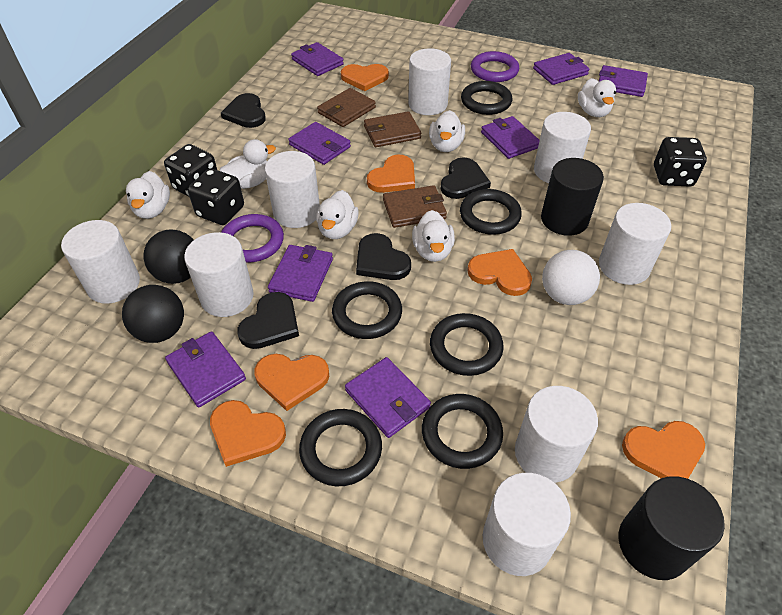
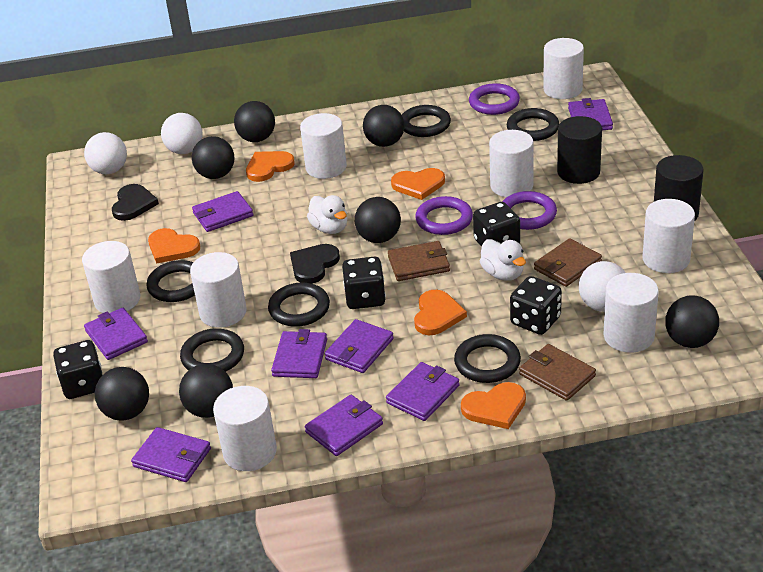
black ball: [122,285,184,343] [144,230,194,284] = 2 -> [95,367,149,421] [179,364,233,418] [192,136,235,179] [234,101,275,142] [355,197,401,243] [363,105,404,147] [665,295,719,348] = 7
black dice: [164,144,217,197] [188,168,244,225] [654,137,707,186] = 3 -> [53,340,103,399] [342,257,386,309] [473,202,520,247] [510,276,562,335] = 4
black heart: [221,93,266,128] [237,292,299,349] [356,233,411,280] [441,158,491,199] = 4 -> [112,184,159,221] [290,244,340,284] = 2
orange heart: [210,400,286,467] [254,354,329,411] [341,64,389,91] [367,155,415,193] [467,249,532,296] [622,421,705,479] = 6 -> [148,228,200,264] [246,151,295,182] [391,168,445,200] [414,290,467,335] [461,382,526,429] = 5
purple ring: [221,214,284,263] [471,51,519,82] = 2 -> [415,196,473,235] [469,83,520,115] [502,191,557,230] = 3
white ball: [542,250,600,305] = 1 -> [84,132,127,174] [161,113,203,154] [579,261,626,312] = 3
white duck: [126,171,170,219] [220,139,276,189] [316,190,359,239] [412,210,455,262] [429,110,465,152] [578,78,616,117] = 6 -> [307,195,347,234] [480,239,526,281] = 2

